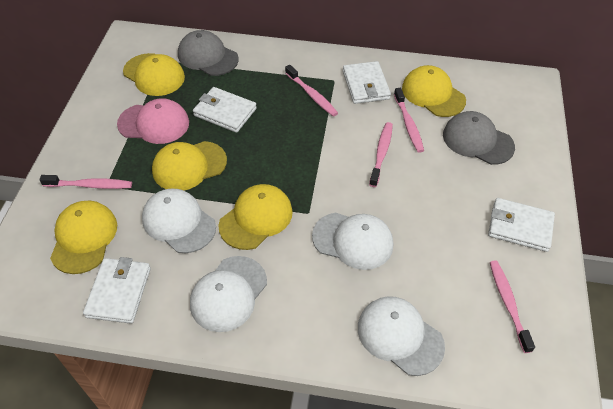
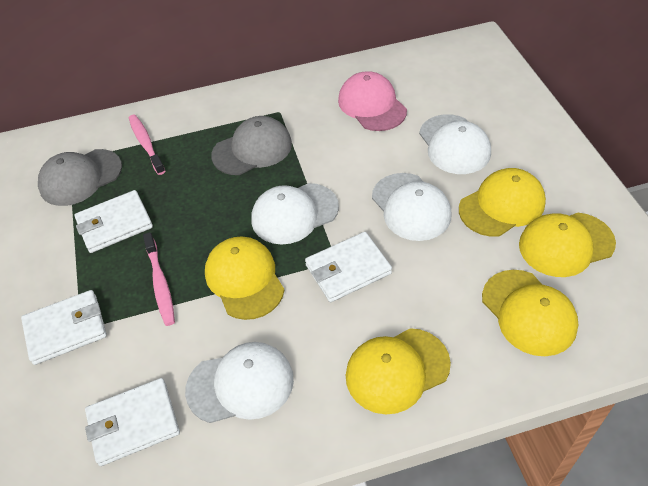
pink toothbrush: [39,175,132,189] [285,65,338,117] [369,122,393,187] [394,88,424,153] [490,260,535,353] = 5 -> [129,115,165,175] [143,232,175,326] = 2

